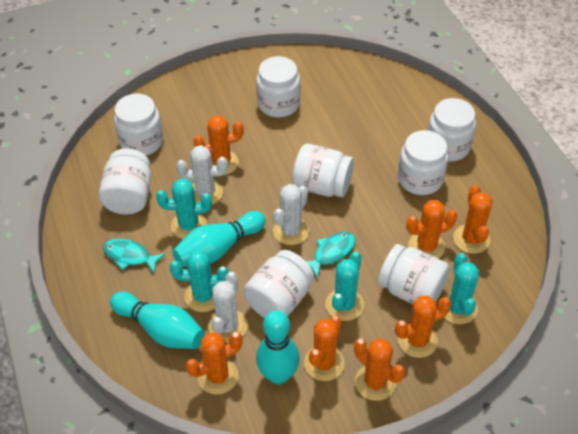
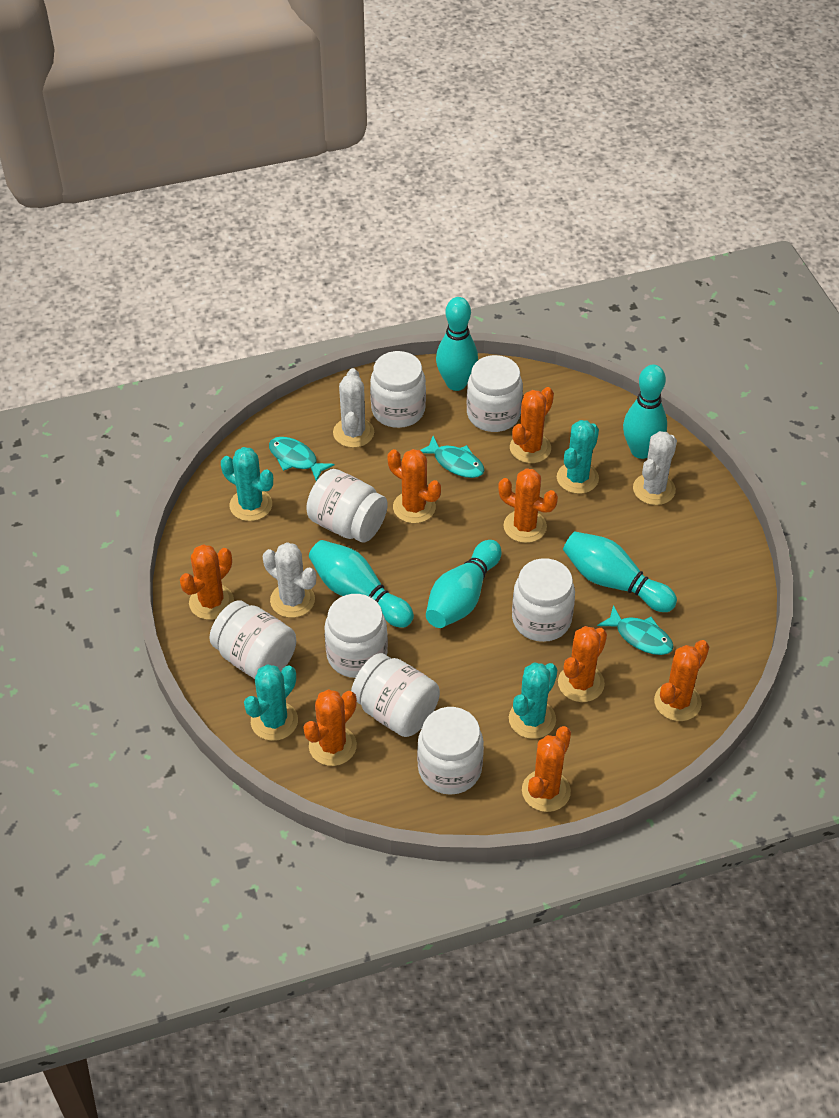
orange cactus: [185,332,243,395] [193,115,244,175] [304,316,345,381] [354,338,405,401] [395,296,451,358] [406,200,457,259] [453,185,492,254] = 7 -> [180,544,234,620] [303,689,357,766] [388,449,441,523] [498,468,558,543] [510,387,554,463] [522,726,571,812] [558,626,607,702] [654,640,709,721] = 8
turquoise bowling pin: [110,291,205,349] [173,211,266,267] [256,310,300,384] = 3 -> [309,540,414,628] [426,540,501,628] [436,297,478,391] [563,531,677,612] [623,365,667,459] = 5
turquoise fish: [103,239,166,273] [306,232,355,278] = 2 -> [269,437,334,481] [420,436,485,478] [597,605,674,655] = 3

